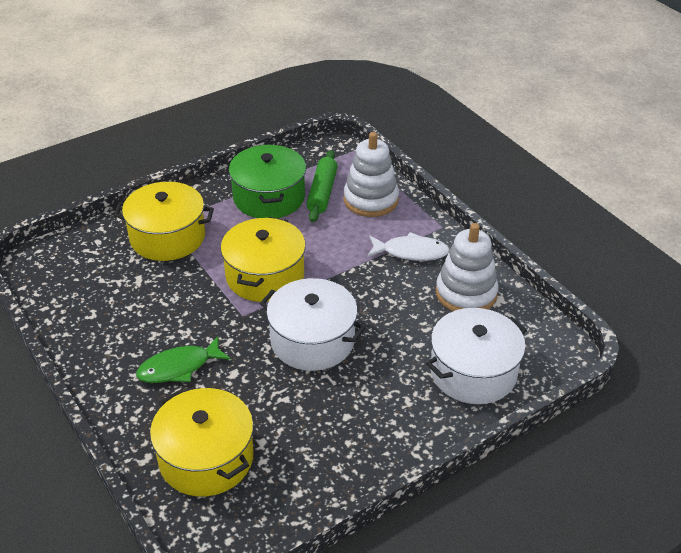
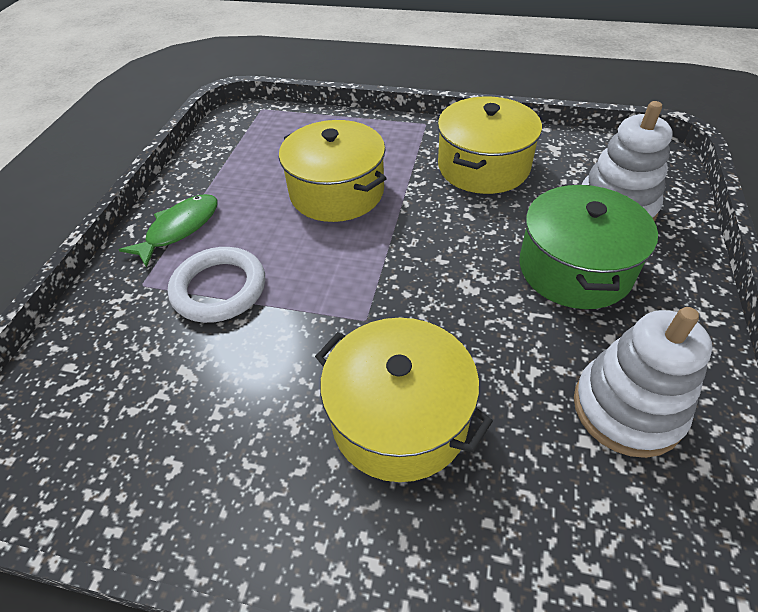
green rolling pin: [307,150,337,222] = 1 -> none = 0
white fish: [367,232,450,261] = 1 -> none = 0
white pot: [260,278,366,371] [426,308,527,404] = 2 -> none = 0
white ring: none = 0 -> [168,247,265,323] = 1

